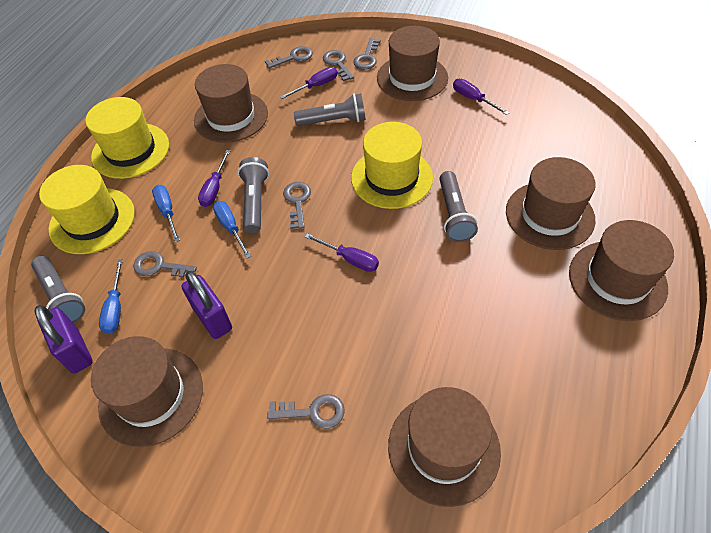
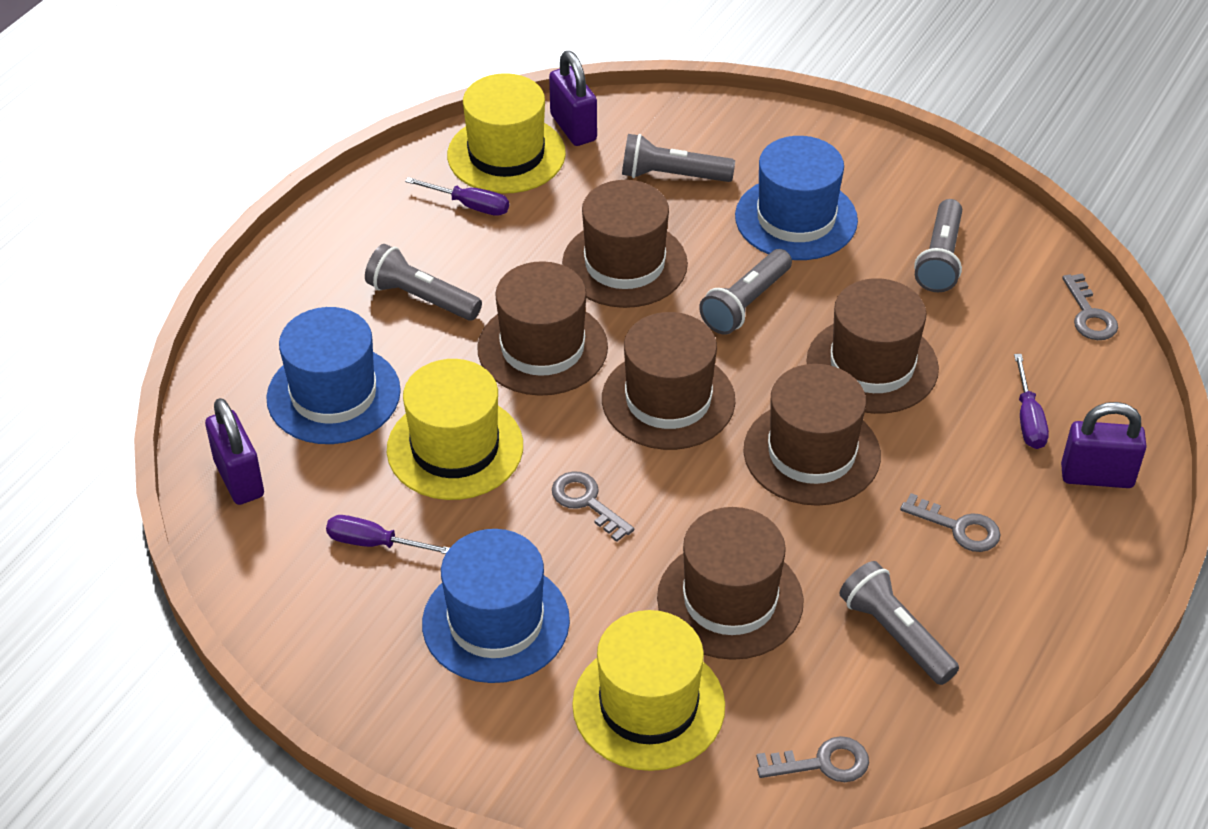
blue hat: none = 0 -> [266,307,401,444] [422,529,570,683] [735,136,858,260] = 3
blue screwdriver: [99,259,123,334] [152,185,180,242] [213,201,251,258] = 3 -> none = 0
grey flashlight: [31,256,85,323] [238,157,269,233] [294,93,366,126] [439,171,478,242] = 4 -> [365,244,482,321] [622,134,735,182] [699,249,792,335] [839,561,959,685] [914,199,962,292] = 5
grey key: [133,251,197,278] [265,46,313,69] [267,394,345,429] [283,182,311,229] [323,50,354,81] [353,38,380,70] = 6 -> [552,471,634,542] [756,736,869,782] [900,493,1001,552] [1062,273,1118,340] = 4
purple padlock: [34,305,93,374] [181,271,232,339] = 2 -> [205,398,264,505] [549,51,597,146] [1061,402,1147,488] = 3
purple screwdriver: [198,150,230,207] [280,67,338,99] [304,233,379,272] [453,79,509,115] = 4 -> [326,515,450,554] [405,177,509,216] [1014,354,1049,449] = 3

